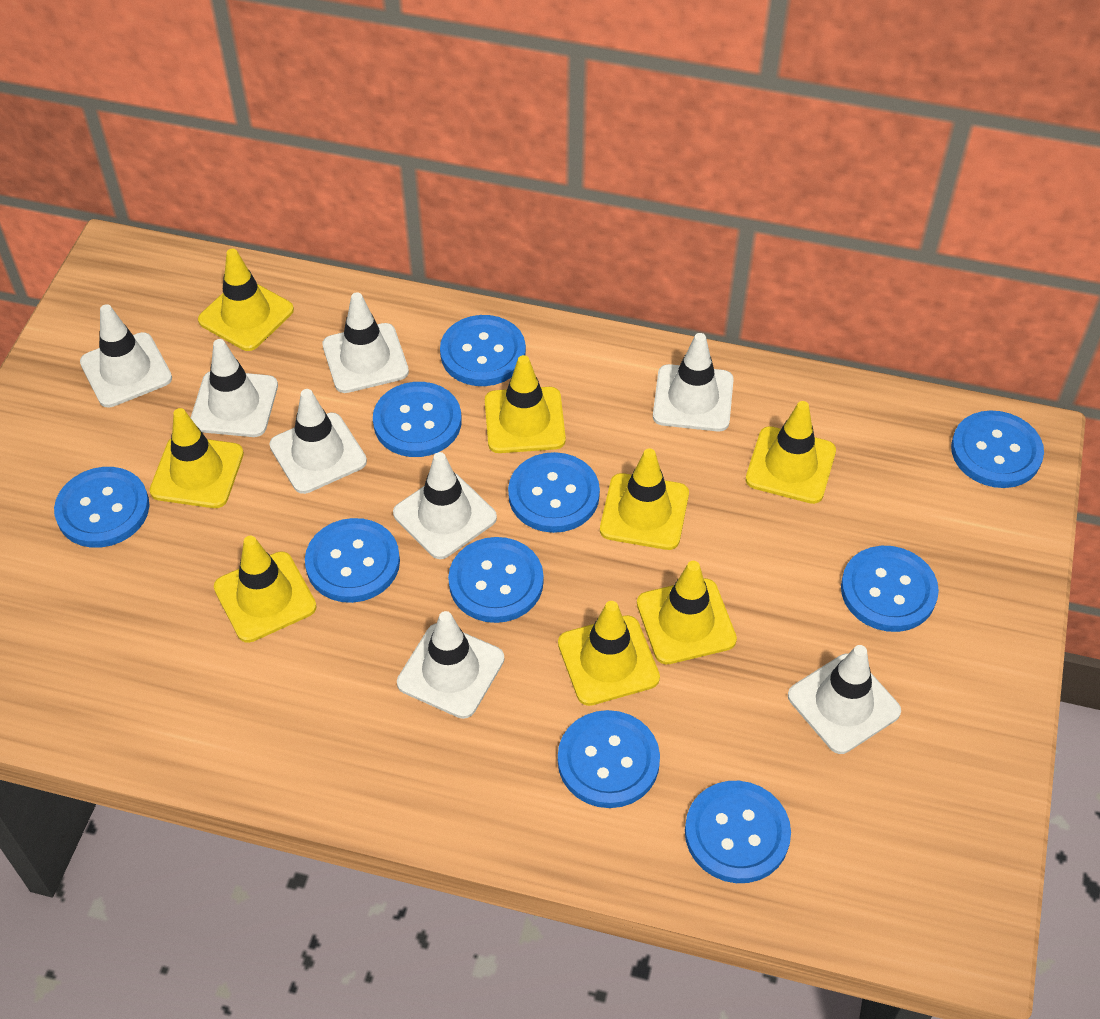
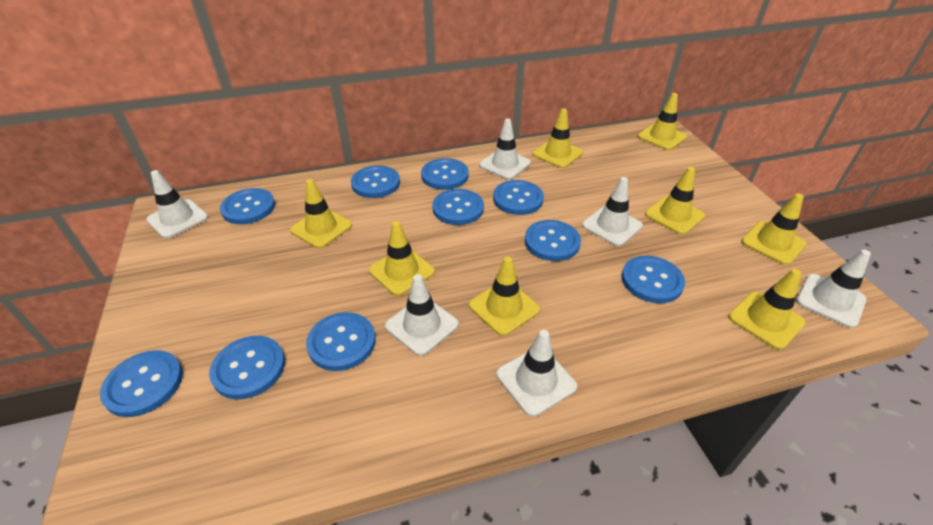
white traffic cone: [80,304,172,408] [191,339,278,437] [269,389,367,494] [322,292,409,393] [393,452,497,559] [397,611,504,719] [653,333,734,431] [788,645,901,754] = 8 -> [146,170,208,239] [385,274,459,356] [479,119,531,180] [496,330,577,417] [582,177,643,246] [796,250,871,328] = 6

